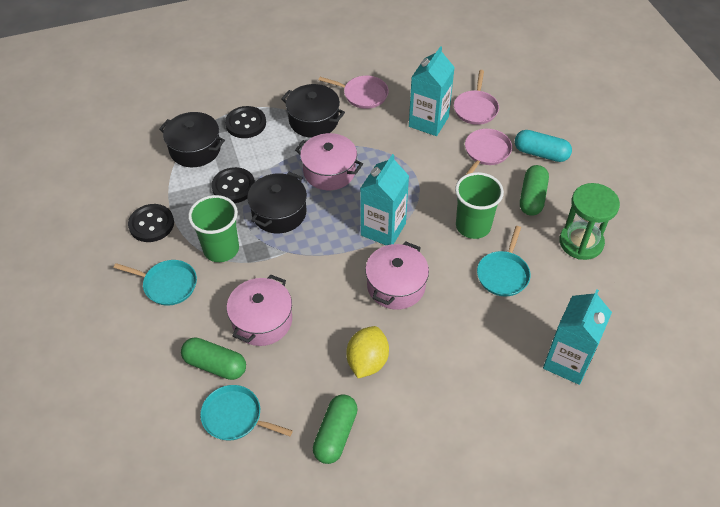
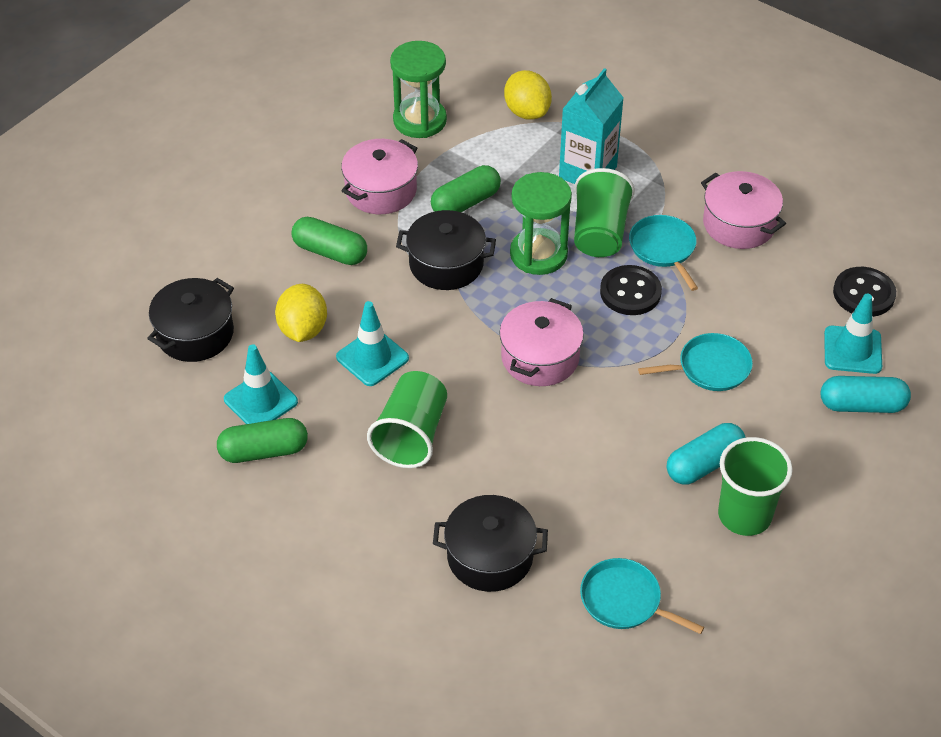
black button: [128,204,174,242] [211,167,255,203] [225,106,266,138] = 3 -> [600,265,662,315] [833,267,896,317] = 2
green cup: [188,195,239,262] [455,172,504,239] = 2 -> [367,371,447,468] [574,168,635,257] [718,437,793,536] = 3
green hourglass: [559,183,620,260] = 1 -> [390,41,447,138] [510,172,572,275] = 2
pink pan: [319,76,389,109] [454,70,499,125] [465,129,512,175] = 3 -> none = 0
turquoise capsule: [515,130,572,162] = 1 -> [667,423,746,484] [821,376,911,413] = 2
turquoise carton: [360,154,409,245] [409,46,455,136] [543,290,612,385] = 3 -> [559,68,624,184] = 1
turquoise traffic cone: none = 0 -> [224,344,298,424] [336,301,409,386] [824,294,882,374] = 3
yellow lemon: [346,326,389,378] = 1 -> [275,284,327,342] [504,70,552,120] = 2

